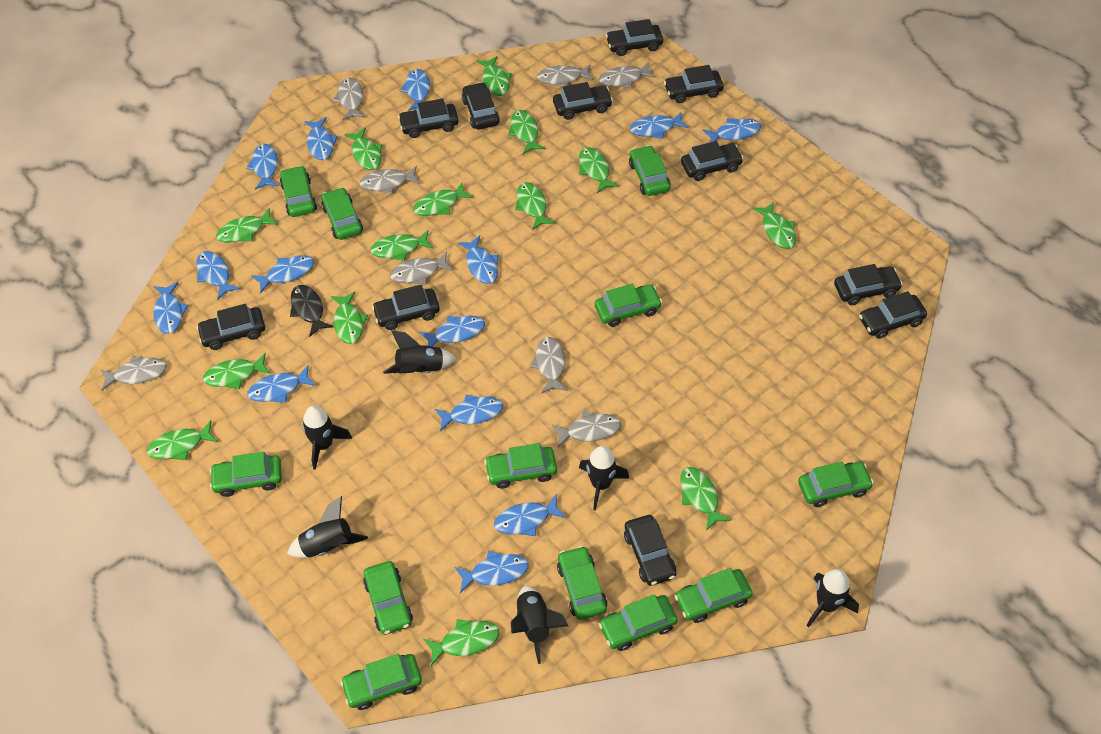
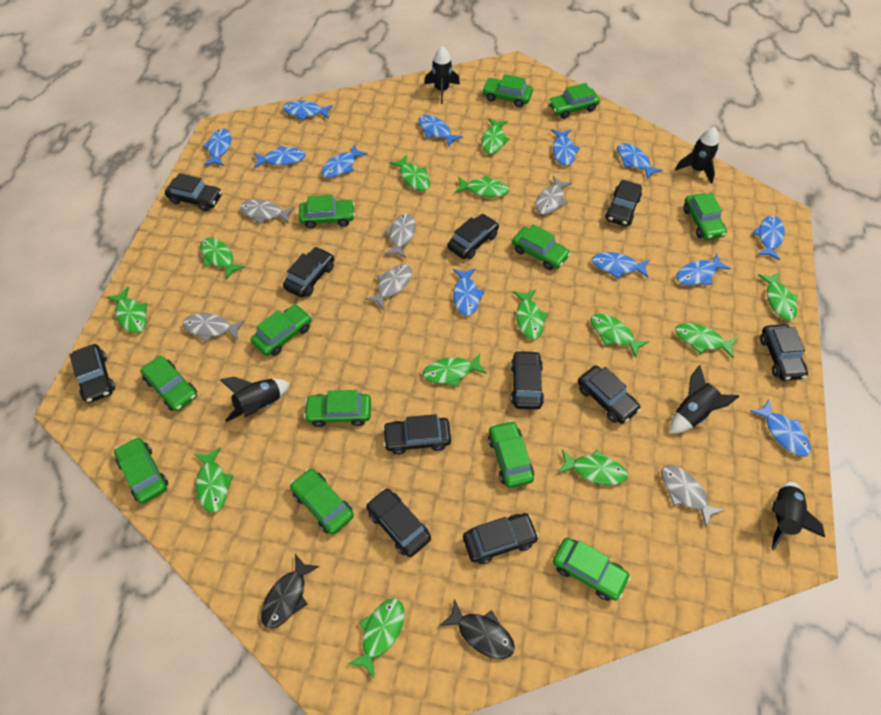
black fish: [290,285,333,337] = 1 -> [261,554,320,629] [439,599,515,659] = 2
black rocket: [287,496,368,558] [302,406,352,470] [383,330,456,374] [511,586,568,664] [579,446,629,510] [807,569,859,627] = 6 -> [220,376,290,422] [425,46,460,104] [670,365,740,433] [675,127,719,184] [772,482,825,550] = 5
blue fish: [153,282,188,334] [196,251,240,300] [246,144,279,190] [247,365,316,403] [251,255,314,293] [304,117,338,160] [400,69,430,111] [420,316,485,347] [435,395,503,431] [455,551,529,593] [458,235,499,284] [494,494,566,536] [630,112,689,139] [702,118,761,142] = 14 -> [203,128,231,166] [254,146,306,168] [283,100,333,120] [321,144,368,178] [418,115,463,146] [453,268,485,316] [551,130,580,166] [592,252,649,279] [617,143,663,180] [676,254,731,285] [750,399,811,456] [753,216,785,261] = 12
green fish: [147,421,218,460] [203,353,271,389] [216,208,278,242] [331,291,368,344] [344,127,382,170] [370,230,434,261] [413,183,473,216] [423,619,500,666] [477,56,512,96] [508,110,545,154] [515,182,555,230] [579,147,619,193] [680,467,731,531] [752,202,796,249] = 14 -> [107,287,147,333] [194,447,233,512] [200,238,245,279] [348,598,404,678] [389,155,430,191] [423,353,487,387] [455,175,509,197] [481,118,510,154] [513,290,548,339] [558,449,628,485] [590,314,649,357] [675,323,738,358] [758,273,798,320] = 13
grey fish: [100,356,167,390] [333,78,365,120] [360,166,420,194] [390,252,454,285] [530,337,568,393] [537,65,594,87] [552,411,621,447] [599,63,656,88] = 8 -> [183,313,245,342] [240,199,295,224] [365,264,412,310] [384,213,416,258] [536,176,572,215] [661,465,725,527] = 6

